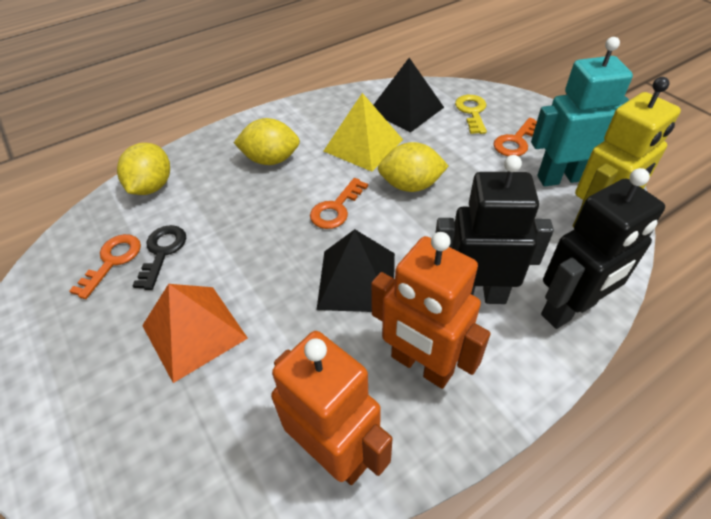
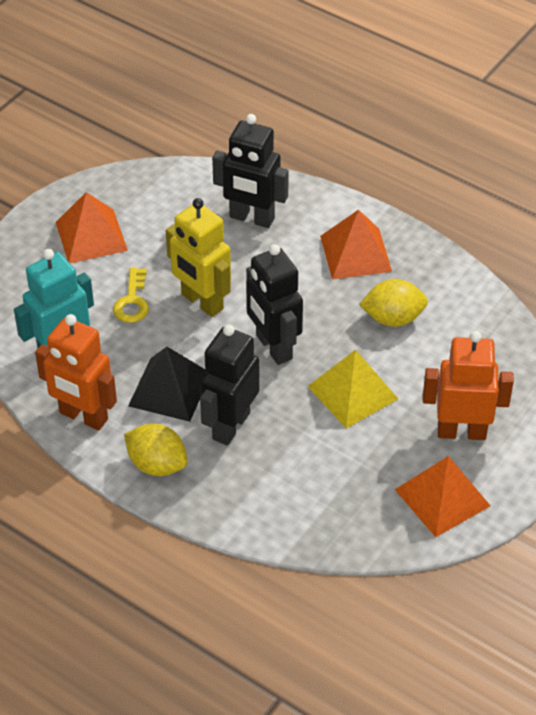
black key: [132,225,186,290] = 1 -> none = 0
black pyramid: [317,229,395,312] [373,58,444,132] = 2 -> [128,347,206,422] = 1
black robot: [435,155,554,304] [541,168,665,329] = 2 -> [200,324,260,445] [212,114,289,228] [246,244,303,365] = 3
orange key: [69,234,141,299] [310,178,368,229] [494,118,537,156] = 3 -> none = 0
orange pyramid: [142,284,248,383] = 1 -> [56,192,128,263] [320,210,392,280] [395,456,491,537] = 3
yellow lemon: [117,143,170,195] [234,118,300,165] [378,142,449,192] = 3 -> [124,423,188,476] [359,279,428,327] = 2

